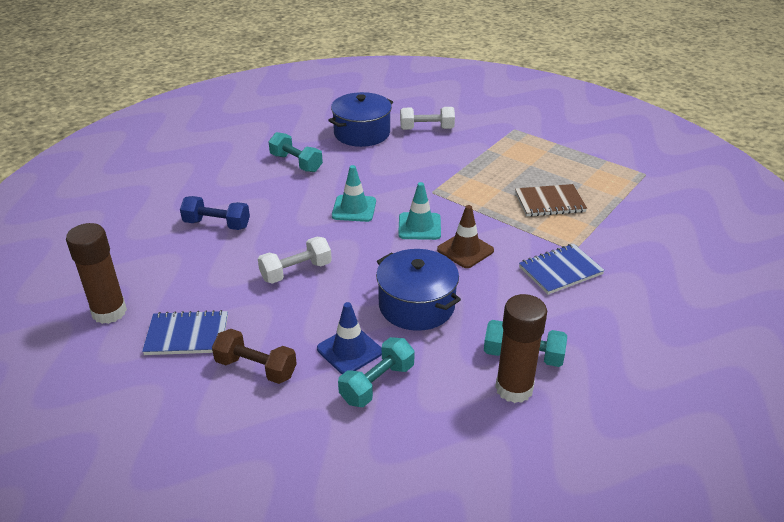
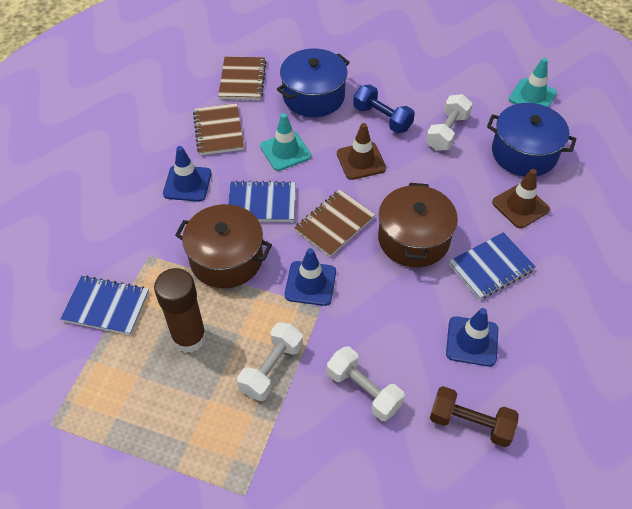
blue notebook: [142,310,228,355] [519,244,605,295] = 2 -> [60,275,149,335] [228,180,296,222] [449,232,536,300] = 3
blue traffic cone: [317,302,382,374] = 1 -> [163,146,211,202] [285,248,336,306] [446,308,498,367] = 3
brown glue stick: [66,223,127,324] [495,294,547,403] = 2 -> [154,268,207,353] = 1
brown notebook: [515,184,587,217] = 1 -> [193,103,244,155] [218,56,266,100] [294,190,375,257] = 3
brown pot: none = 0 -> [175,204,272,288] [378,183,458,267] = 2
brown traffic cone: [437,205,494,268] = 1 -> [337,123,386,180] [492,169,550,228] = 2
turquoise dumbbell: [268,132,323,172] [338,337,415,407] [484,320,567,367] = 3 -> none = 0
white dumbbell: [258,237,332,284] [400,107,455,130] = 2 -> [237,322,303,401] [327,346,405,421] [426,94,472,151] = 3

